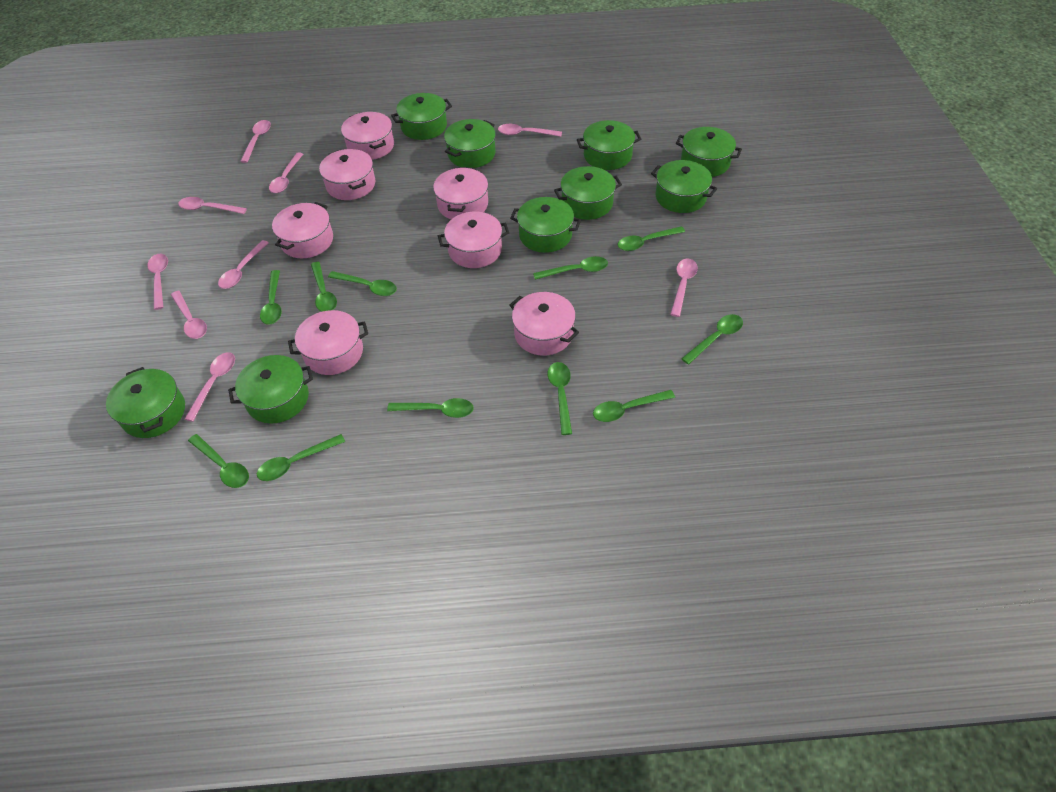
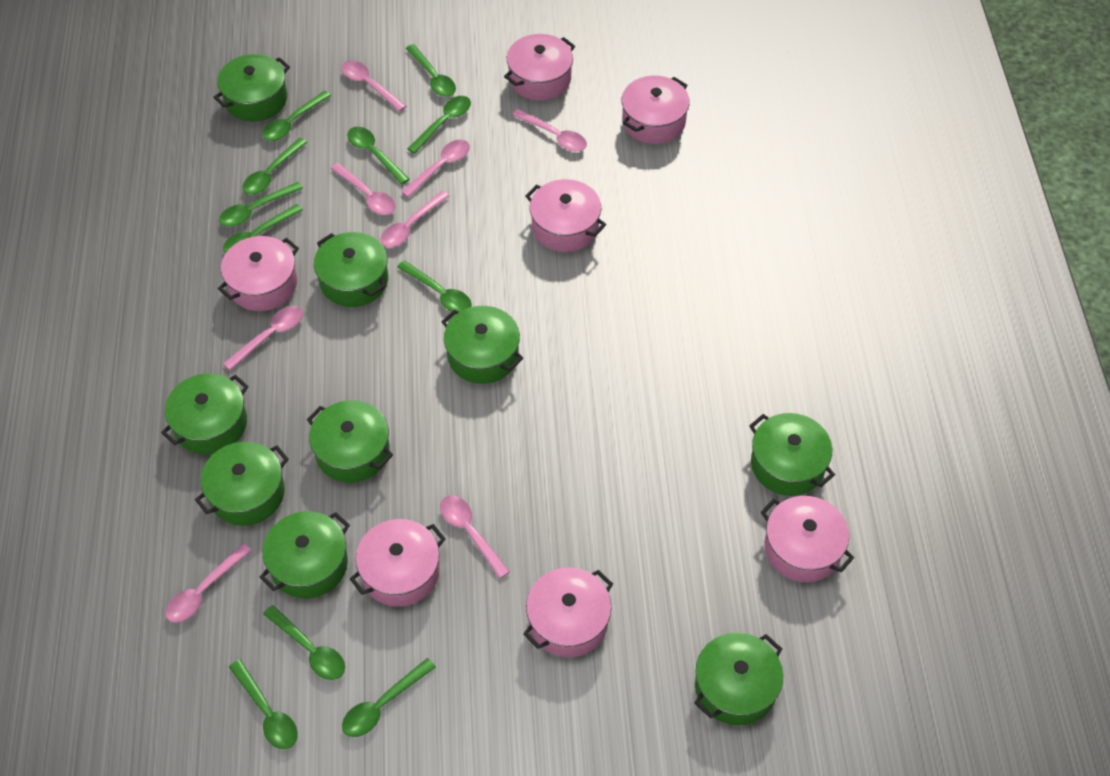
pink spoon: [147,254,168,310] [171,291,207,339] [178,197,247,214] [185,352,235,422] [218,240,269,289] [240,120,271,163] [269,152,303,193] [498,124,562,137] [670,259,698,317] = 9 -> [165,543,252,623] [223,306,303,371] [331,163,395,215] [341,60,407,112] [380,191,449,247] [401,140,470,198] [440,496,510,579] [512,109,587,152] = 8

